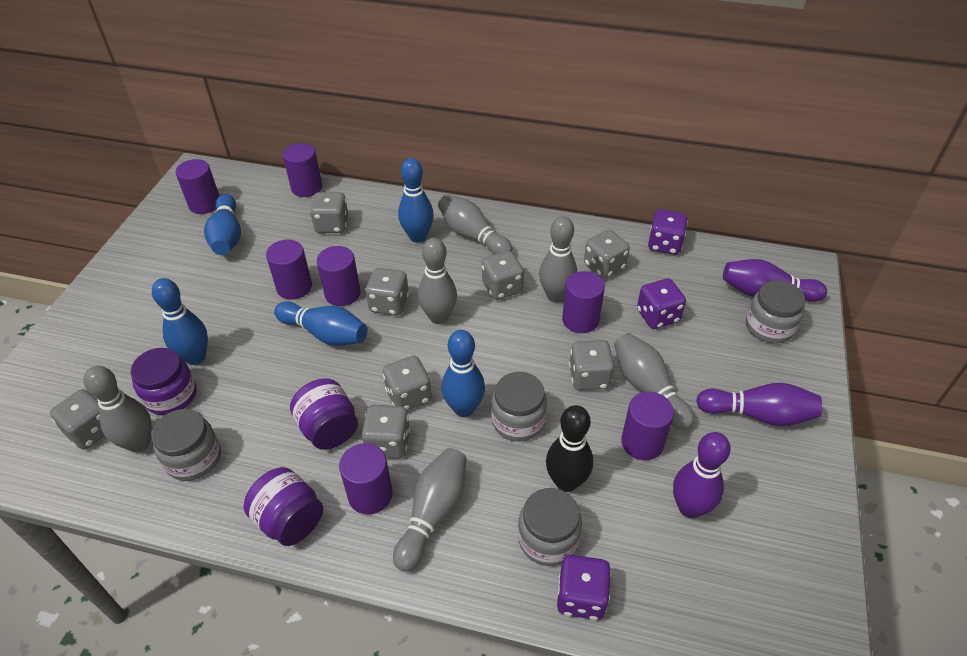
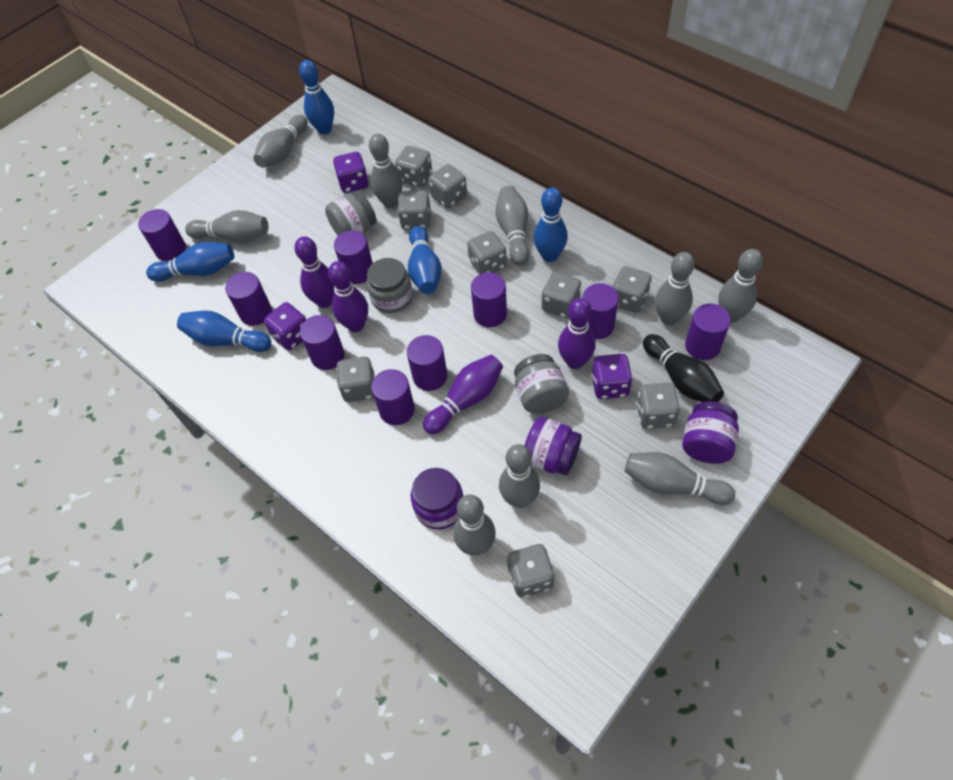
grey bowling pin: [84,366,152,453] [393,448,467,572] [418,238,457,324] [438,194,513,255] [539,216,577,303] [614,333,695,430] = 6 -> [185,210,269,243] [253,115,308,168] [369,134,403,208] [453,495,496,556] [496,186,529,265] [499,444,540,508] [625,452,735,505] [655,252,695,325] [718,249,763,323] = 9
grey dice: [50,389,104,450] [310,192,348,233] [362,405,410,458] [365,268,409,316] [383,356,432,410] [482,251,524,300] [569,340,614,390] [584,230,630,279] = 8 -> [336,357,375,402] [395,146,432,187] [397,190,431,230] [428,164,467,208] [467,231,507,275] [507,544,555,598] [541,272,581,319] [612,266,652,313] [636,383,680,429] = 9
grey jar: [152,409,221,481] [491,372,547,441] [518,488,582,566] [746,280,805,344] = 4 -> [325,191,376,235] [366,258,413,313] [514,354,569,414] = 3
purple bowling pin: [673,432,731,518] [696,383,822,426] [723,259,827,302] = 3 -> [294,236,335,308] [328,261,368,332] [423,355,503,434] [558,298,596,369] = 4
purple cylinder: [176,159,219,214] [266,240,312,300] [283,143,322,197] [317,246,360,306] [339,443,393,515] [562,271,605,333] [621,392,674,460] = 7 -> [138,209,186,261] [225,272,272,326] [300,315,345,370] [334,230,373,284] [371,369,415,425] [407,335,447,391] [471,272,507,327] [583,283,619,339] [685,304,731,360] = 9

